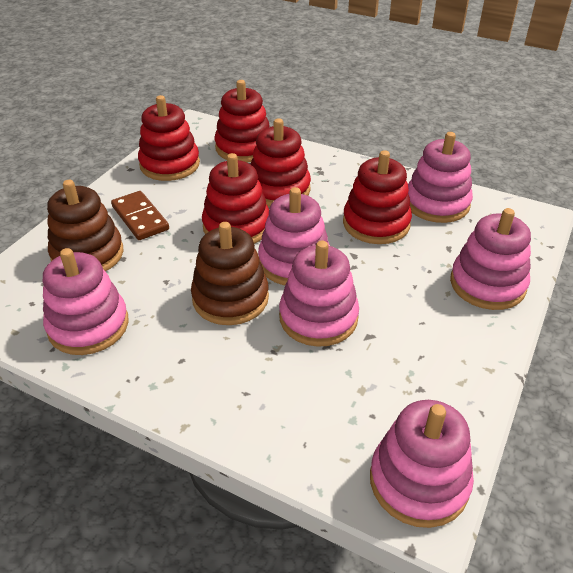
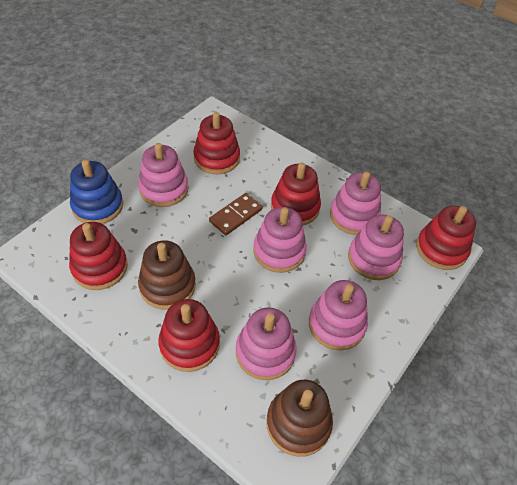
blue stacking toy: none = 0 -> [70,160,123,224] = 1

